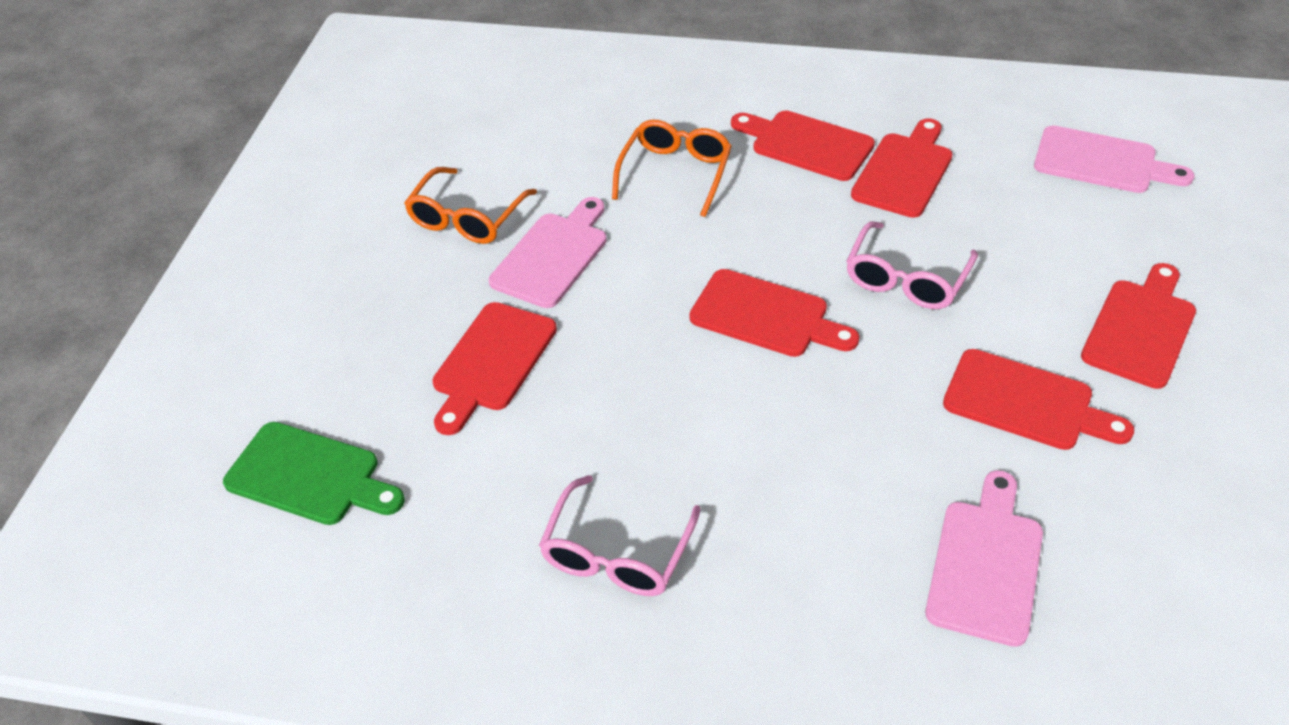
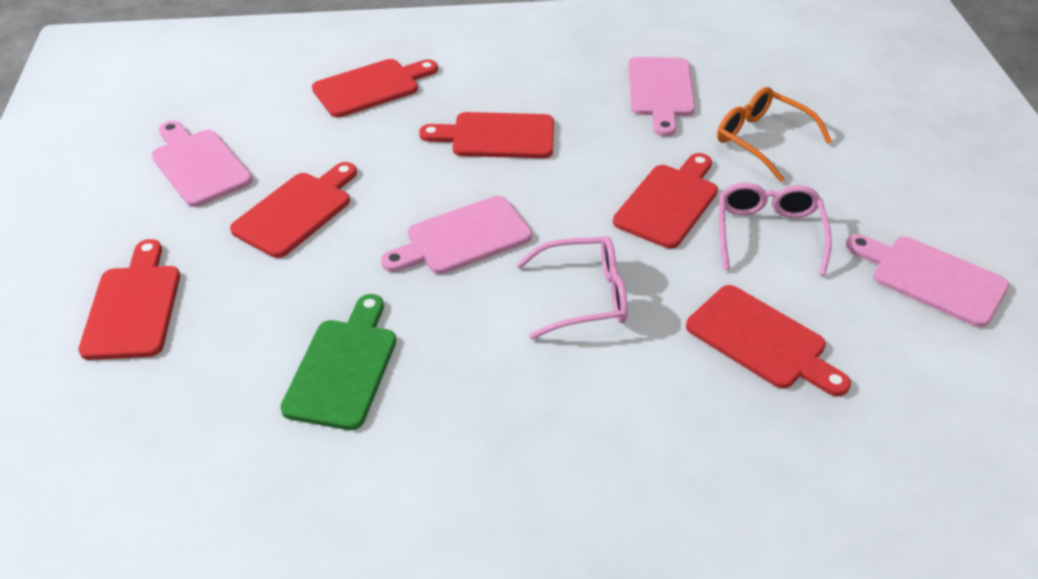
orange glasses: [404,167,537,244] [612,120,732,217] = 2 -> [717,87,832,182] = 1
pink cutting board: [489,197,607,308] [925,470,1043,647] [1034,125,1194,193] = 3 -> [151,121,253,207] [381,196,532,274] [628,57,695,136] [846,234,1009,327] = 4

